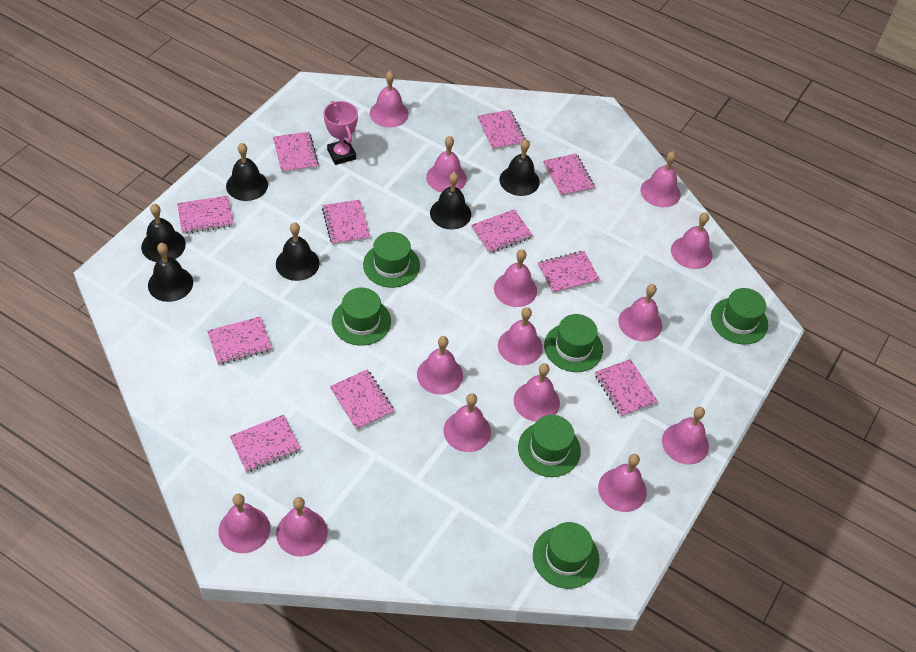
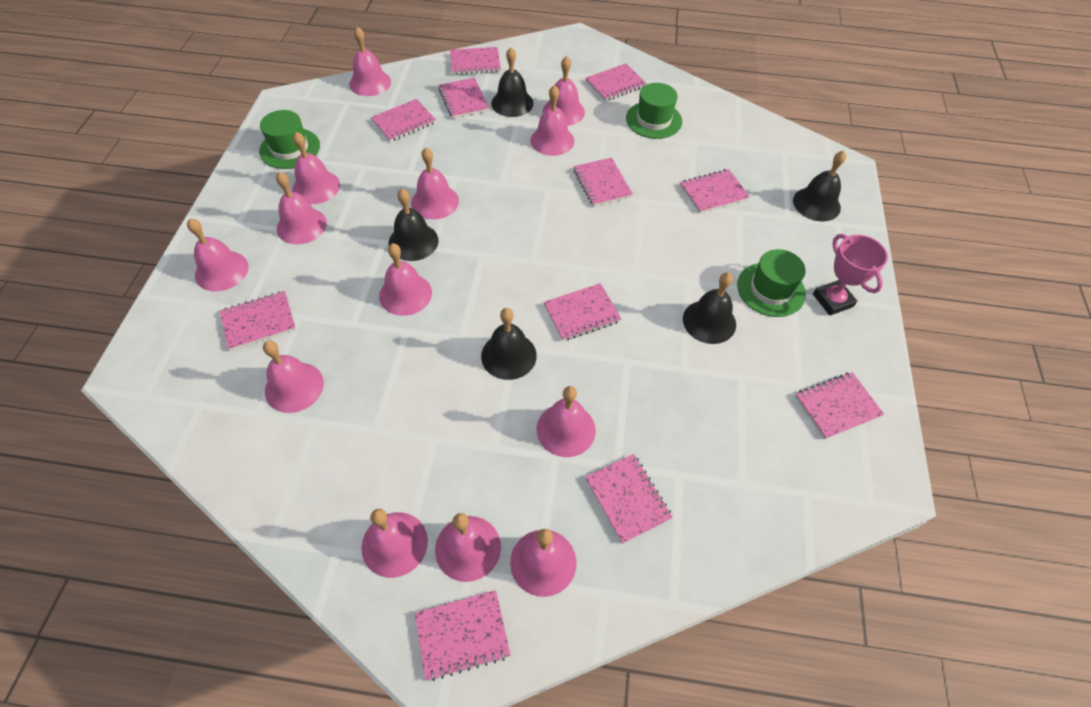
black bell: [141,204,186,262] [148,243,193,302] [226,143,268,201] [276,222,320,281] [430,172,471,230] [499,139,540,196] = 6 -> [389,189,439,261] [481,308,537,380] [491,47,534,117] [683,272,736,344] [793,151,846,221] = 5
green hat: [332,288,391,346] [363,232,420,288] [518,415,581,477] [533,522,599,589] [544,314,603,372] [711,288,768,345] = 6 -> [259,110,320,169] [626,83,682,139] [737,249,806,317] = 3
pink bell: [218,494,270,553] [276,497,328,557] [370,71,409,128] [417,336,463,395] [426,136,467,192] [444,393,491,452] [494,249,537,307] [498,307,543,365] [513,364,560,422] [598,454,647,512] [618,284,662,341] [641,151,681,207] [662,407,709,465] [671,212,712,269] = 14 -> [187,218,248,291] [263,341,324,413] [276,172,327,244] [292,132,340,204] [349,27,391,96] [361,509,428,578] [379,243,432,316] [411,147,459,219] [435,513,501,582] [510,529,576,597] [530,85,574,156] [537,386,596,457] [543,56,585,126] = 13

